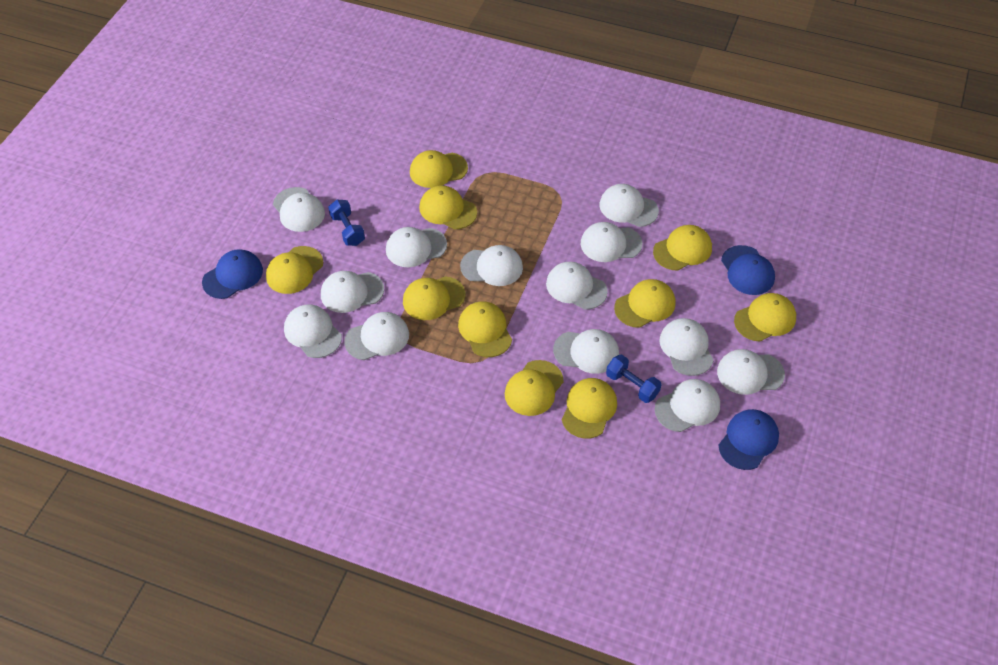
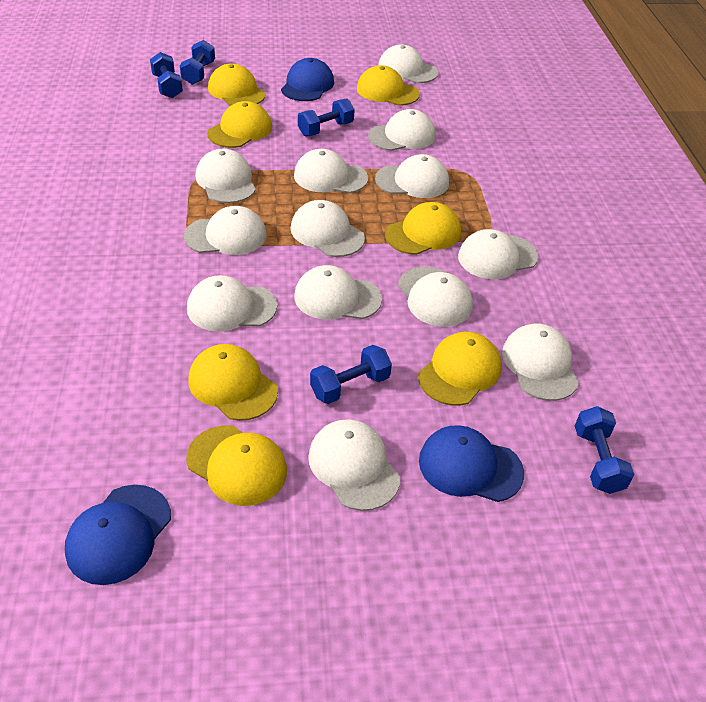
blue dumbbell: [328,200,365,246] [606,355,662,403] = 2 -> [150,52,183,98] [180,40,215,85] [298,99,355,137] [310,345,392,404] [575,406,634,494] = 5
yellow cap: [266,246,323,294] [403,276,465,320] [410,150,468,188] [419,185,477,229] [458,302,512,357] [505,360,564,416] [562,378,617,439] [614,279,675,328] [653,225,712,271] [734,293,796,342] = 10 -> [186,425,287,506] [189,344,278,421] [207,101,272,148] [208,63,266,106] [357,65,420,106] [385,202,461,255] [418,332,502,406] = 7

